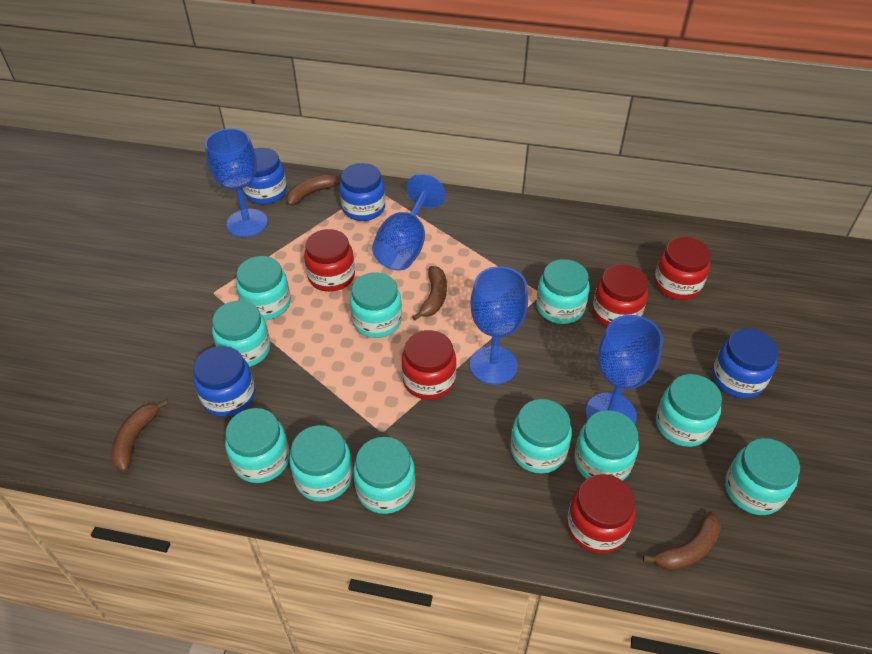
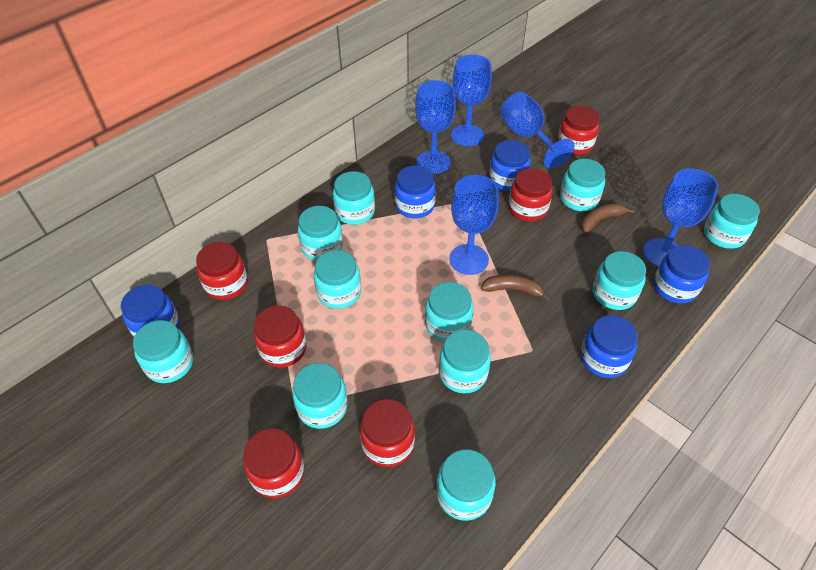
blue goblet: [205,128,268,237] [372,174,446,270] [470,266,528,385] [586,315,663,424] = 4 -> [415,80,456,174] [449,175,499,275] [451,55,492,146] [500,92,575,169] [643,168,719,267] = 5
blue jar: [193,346,255,417] [243,148,287,204] [339,163,385,221] [712,329,779,398] = 4 -> [121,285,179,337] [395,165,436,218] [489,140,531,191] [581,315,638,378] [654,245,710,304] = 5
brown banana: [111,399,168,472] [286,175,341,206] [412,266,447,321] [643,511,721,571] = 4 -> [481,274,550,301] [581,203,635,233] = 2
red jar: [304,229,355,292] [401,330,456,400] [567,474,635,554] [592,264,648,326] [654,237,711,300] = 5 -> [196,242,248,300] [243,428,305,498] [253,306,307,368] [360,399,415,467] [509,168,553,221] [558,106,599,155] = 6

